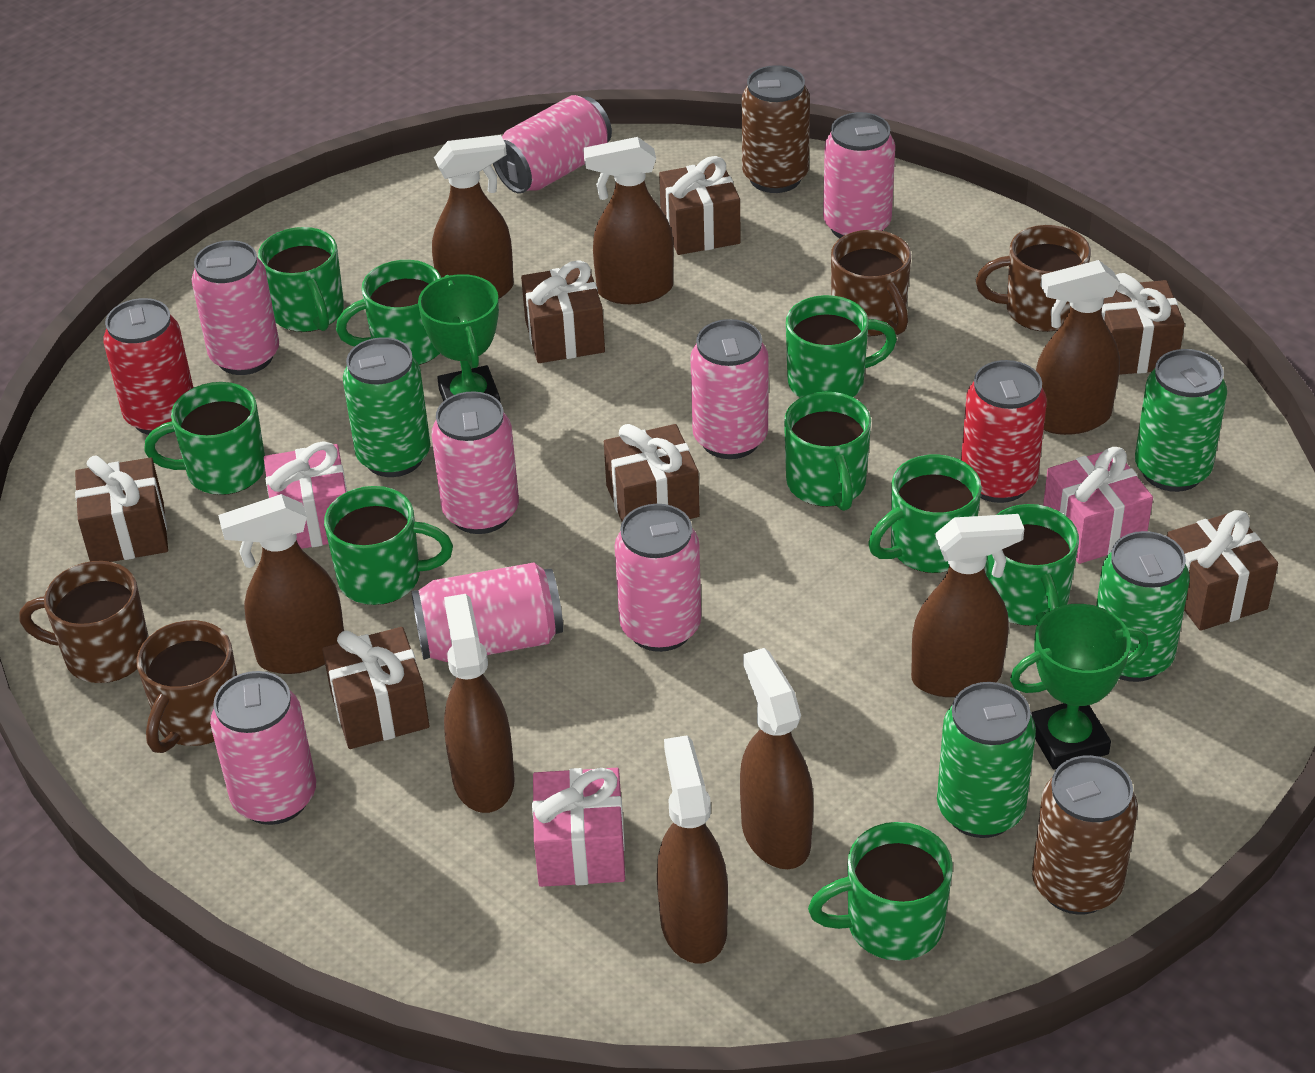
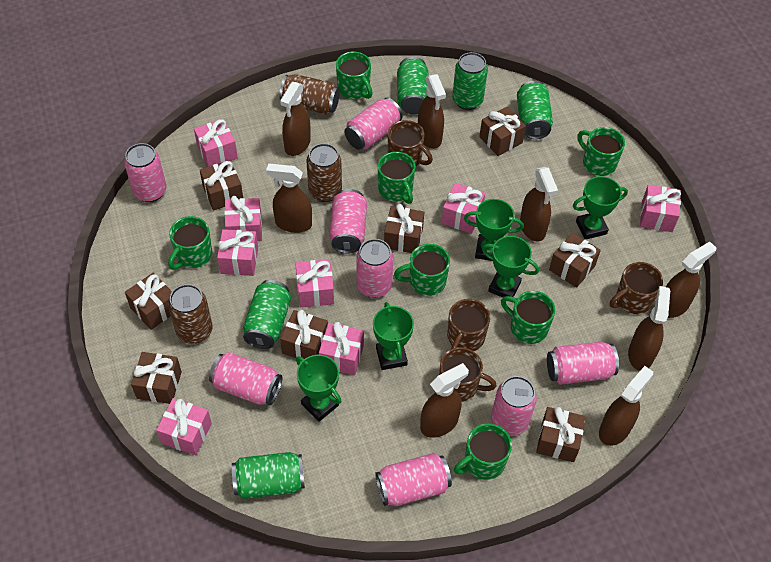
brown can: [742,65,810,193] [1032,755,1138,915] = 2 -> [168,284,213,344] [279,74,340,115] [306,143,342,202] = 3
brown gift: [75,455,168,562] [322,627,430,749] [521,260,605,363] [604,424,700,521] [659,156,741,255] [1101,273,1185,375] [1167,510,1278,631] = 7 -> [125,273,172,330] [131,352,182,404] [200,160,243,210] [280,310,328,359] [384,204,424,253] [479,107,526,156] [536,407,585,462] [549,233,601,288] = 8
green can: [343,337,431,477] [937,682,1036,838] [1096,531,1190,682] [1135,349,1227,492] = 4 -> [232,452,305,499] [243,280,291,349] [397,57,429,114] [452,52,488,110] [517,81,553,139] = 5
green mug: [144,382,265,495] [258,227,344,332] [324,486,453,605] [336,260,441,365] [784,392,871,511] [786,295,897,398] [808,822,953,961] [868,454,982,573] [985,504,1079,626] = 9 -> [168,216,212,270] [336,52,373,99] [378,152,415,204] [394,244,450,296] [454,423,512,480] [501,291,555,344] [577,127,625,176] = 7
green trophy: [418,274,501,403] [1010,604,1148,770] = 2 -> [296,355,342,422] [373,302,414,370] [464,199,524,261] [482,236,539,298] [573,176,628,240] = 5
pink gift: [264,441,347,549] [532,768,625,887] [1043,447,1153,564] = 3 -> [156,398,212,455] [194,119,238,167] [217,229,258,276] [224,196,262,241] [295,259,334,308] [319,322,364,375] [442,183,485,234] [640,185,681,232] = 8
red can: [103,298,193,435] [961,360,1047,503] = 2 -> none = 0

